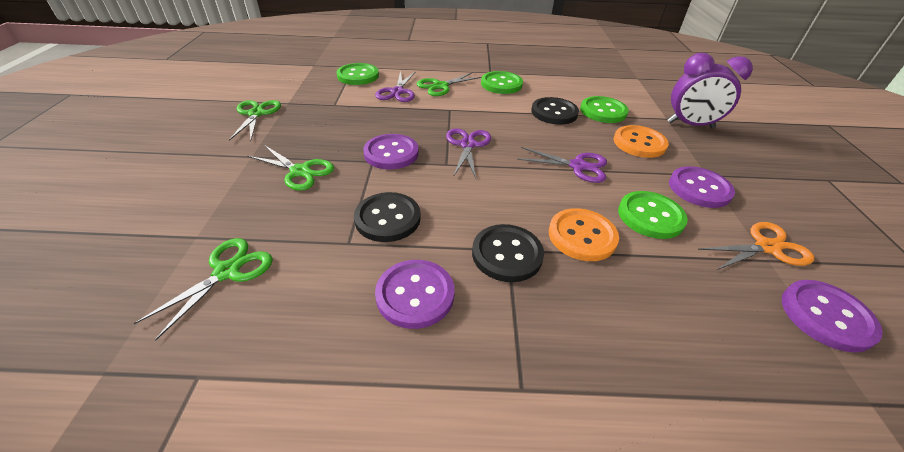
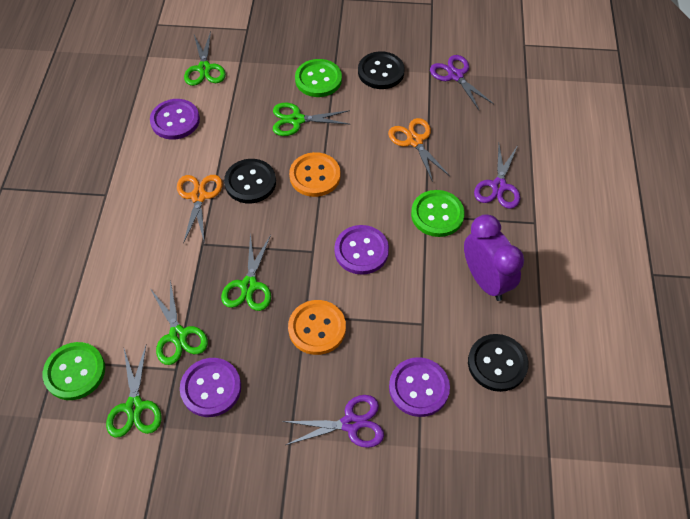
green button: [336,63,379,85] [481,71,523,94] [580,96,629,123] [618,191,688,239] = 4 -> [43,342,105,400] [295,59,342,97] [411,190,465,237] = 3
green scissors: [134,238,273,341] [229,100,281,141] [248,145,334,191] [416,72,482,96] = 4 -> [106,346,162,438] [151,280,208,365] [184,31,226,86] [221,233,271,311] [273,103,350,136] = 5
orange scissors: [698,222,814,270] = 1 -> [177,175,223,244] [388,118,450,182] = 2

